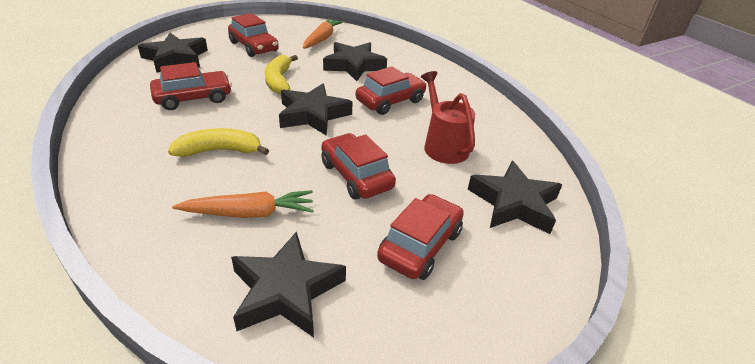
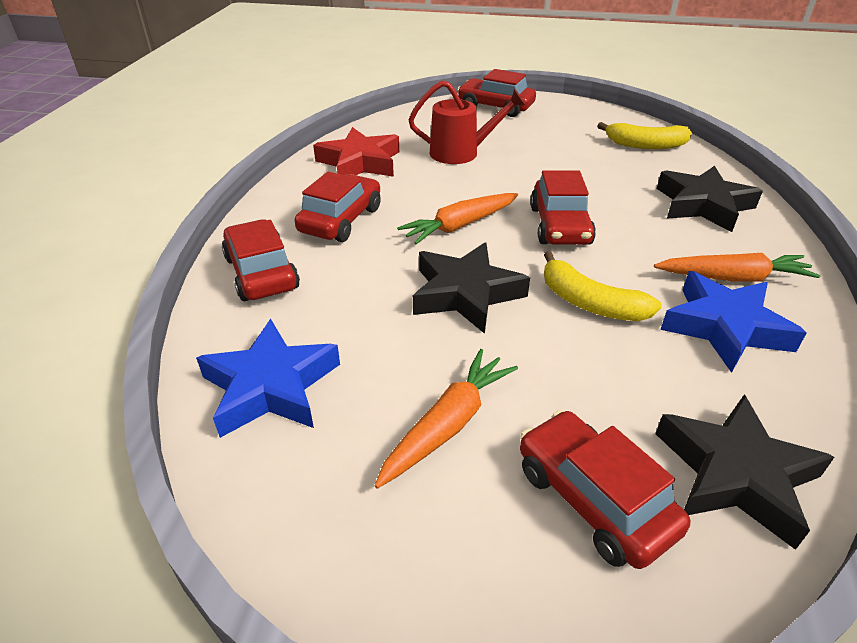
black star: [138,33,208,73] [231,231,346,338] [279,84,352,136] [323,42,387,81] [468,161,562,234] = 5 -> [413,242,530,334] [655,395,834,550] [657,166,763,232] = 3
blue star: none = 0 -> [196,319,340,438] [660,271,807,373] = 2
orange carrot: [172,190,314,218] [303,18,344,49] = 2 -> [374,349,518,489] [397,193,518,244] [654,253,820,282] = 3
red star: none = 0 -> [313,127,399,177] = 1

